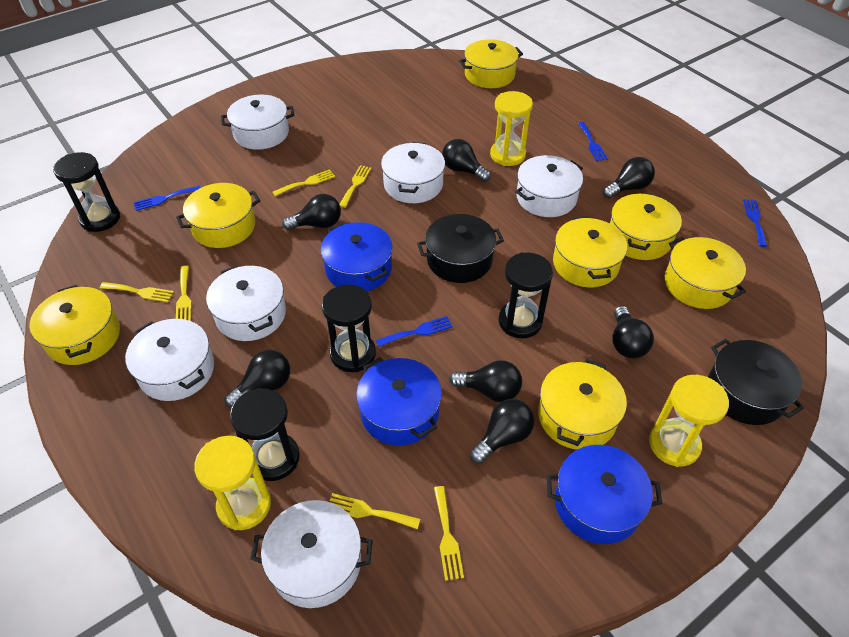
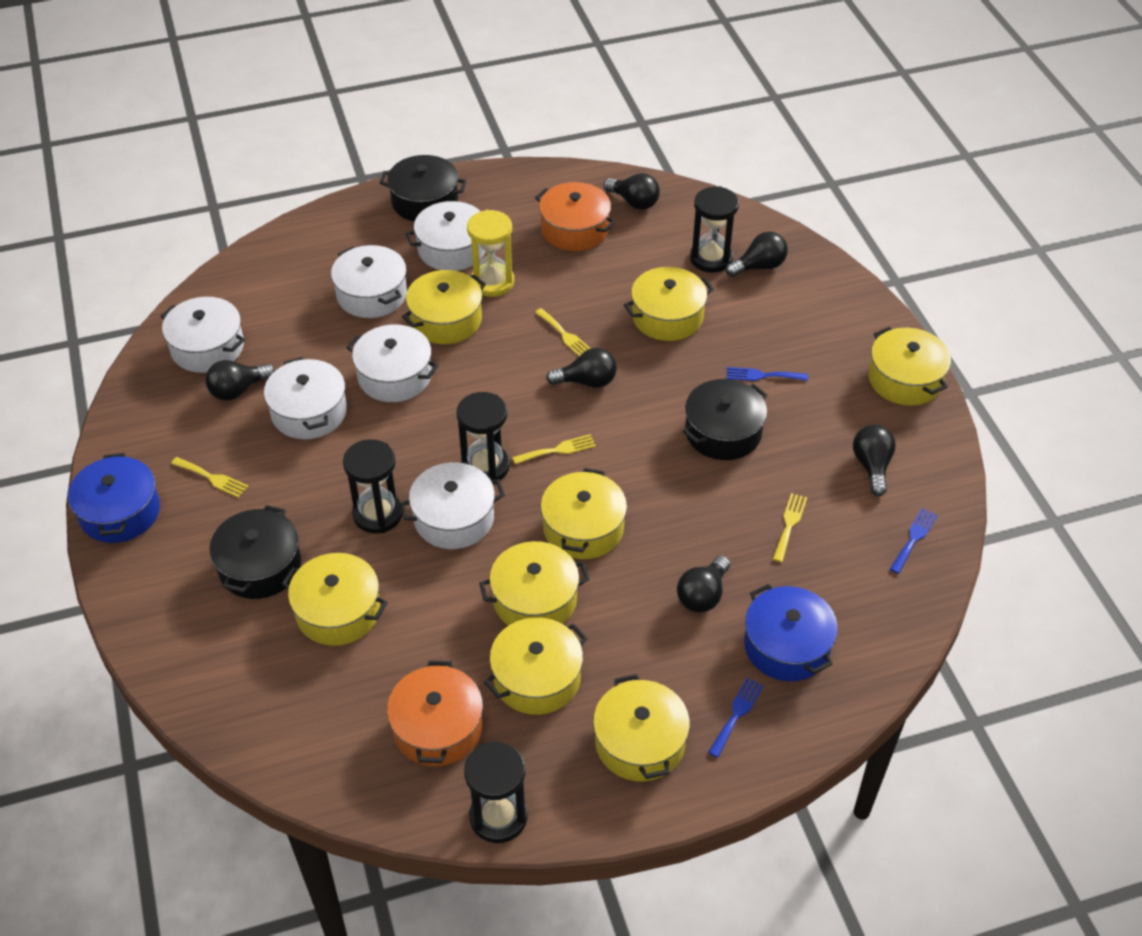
black light bulb: [225,350,290,408] [282,194,341,230] [442,139,491,182] [449,360,522,402] [470,399,534,464] [603,157,655,198] [612,306,654,358] = 7 -> [206,360,275,401] [546,348,617,388] [604,173,660,210] [677,555,730,612] [726,231,788,277] [853,425,896,496] = 6
black pot: [417,214,504,283] [708,339,804,425] = 2 -> [209,505,301,599] [379,155,467,222] [683,379,768,460] = 3
blue fork: [134,186,201,211] [376,316,453,347] [578,122,608,161] [743,199,767,247] = 4 -> [708,678,764,758] [727,367,808,381] [890,508,937,574] = 3
blue pot: [321,222,393,291] [356,357,442,446] [547,445,662,544] = 3 -> [68,453,160,543] [744,584,838,681] = 2
orange pot: none = 0 -> [387,660,483,766] [535,182,616,251] = 2
yellow fork: [100,282,174,302] [176,266,192,321] [272,169,335,196] [330,493,420,529] [339,165,371,208] [434,486,464,581] = 6 -> [171,457,249,498] [512,434,596,464] [535,308,591,356] [773,493,807,562] = 4
yellow hourglass: [194,436,271,530] [490,91,533,166] [649,375,729,467] = 3 -> [467,210,514,297] = 1
yellow pot: [30,285,120,365] [176,183,260,248] [459,39,523,88] [538,359,627,450] [553,216,627,287] [610,193,682,260] [665,237,746,309] = 7 -> [281,553,388,646] [402,270,486,344] [479,541,590,626] [484,617,588,715] [540,468,627,559] [593,674,690,782] [624,267,714,341] [868,327,951,406] = 8

